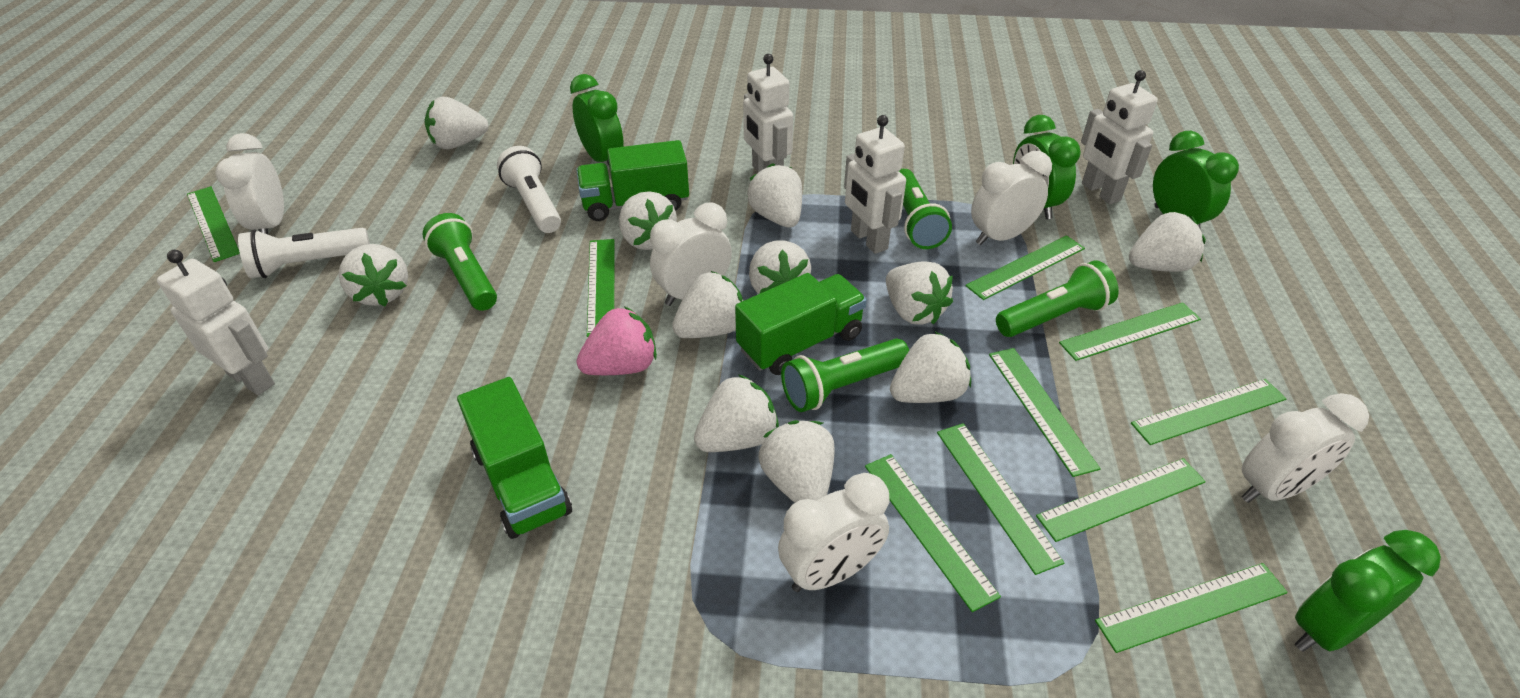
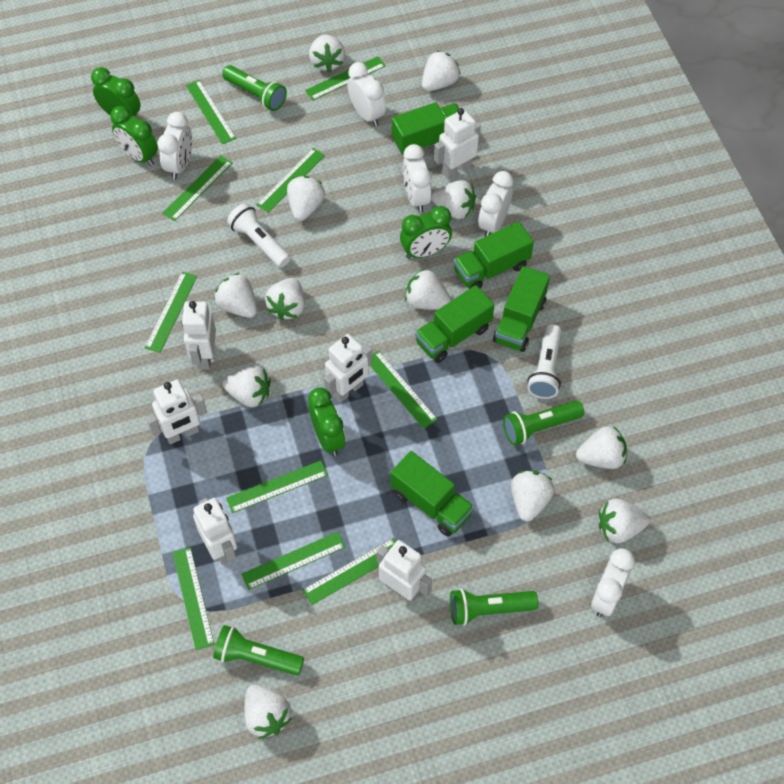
green truck: [457,377,572,539] [576,140,689,221] [735,273,867,375] = 3 -> [391,451,474,537] [392,102,459,155] [415,285,494,363] [454,222,534,289] [493,266,550,352] = 5
pink strawberry: [576,306,657,375] = 1 -> none = 0
white robot: [157,250,275,395] [743,54,793,173] [844,115,906,254] [1081,70,1158,204] = 4 -> [146,379,207,444] [182,301,216,370] [193,498,237,565] [324,334,373,403] [377,540,432,604] [434,108,481,180] = 6
white strawberry: [339,244,408,306] [425,97,489,149] [619,191,677,250] [672,271,743,338] [694,374,779,452] [747,163,802,228] [749,241,811,294] [758,420,835,503] [886,261,953,325] [890,332,971,403] [1129,212,1206,272] = 11 -> [214,273,257,318] [222,365,270,407] [244,685,292,739] [265,278,305,320] [287,176,325,221] [309,35,345,72] [405,269,451,310] [422,50,461,91] [431,180,476,219] [511,470,555,522] [576,426,627,469] [599,499,650,543] = 12

